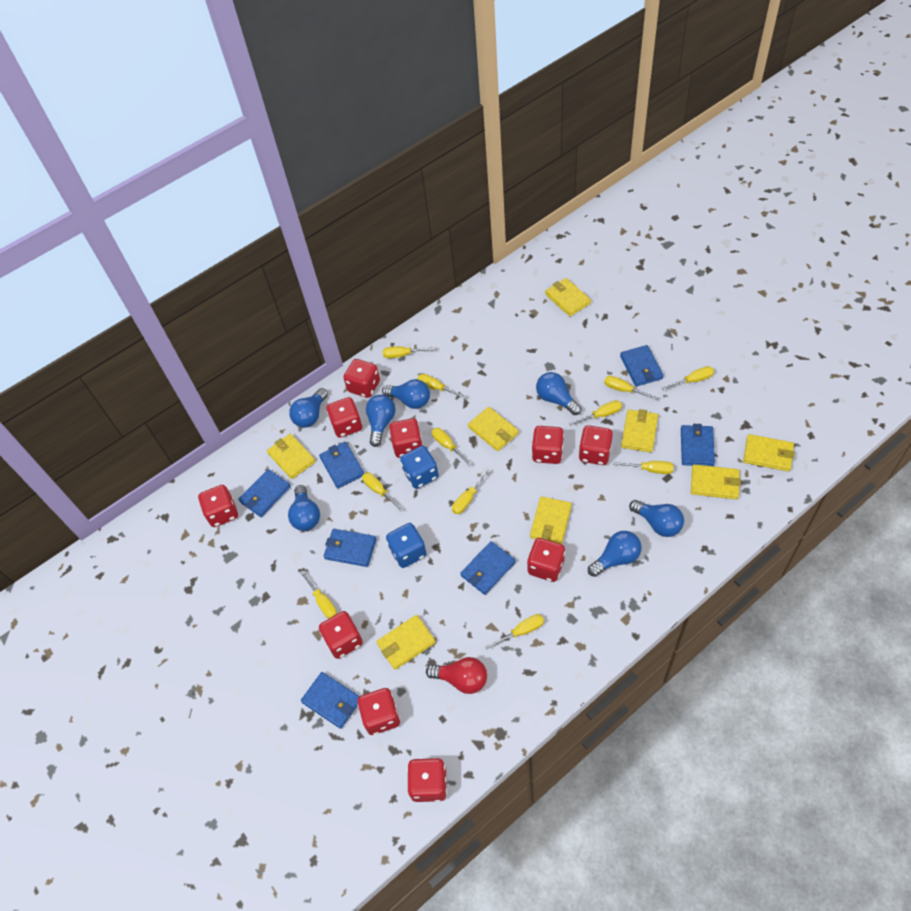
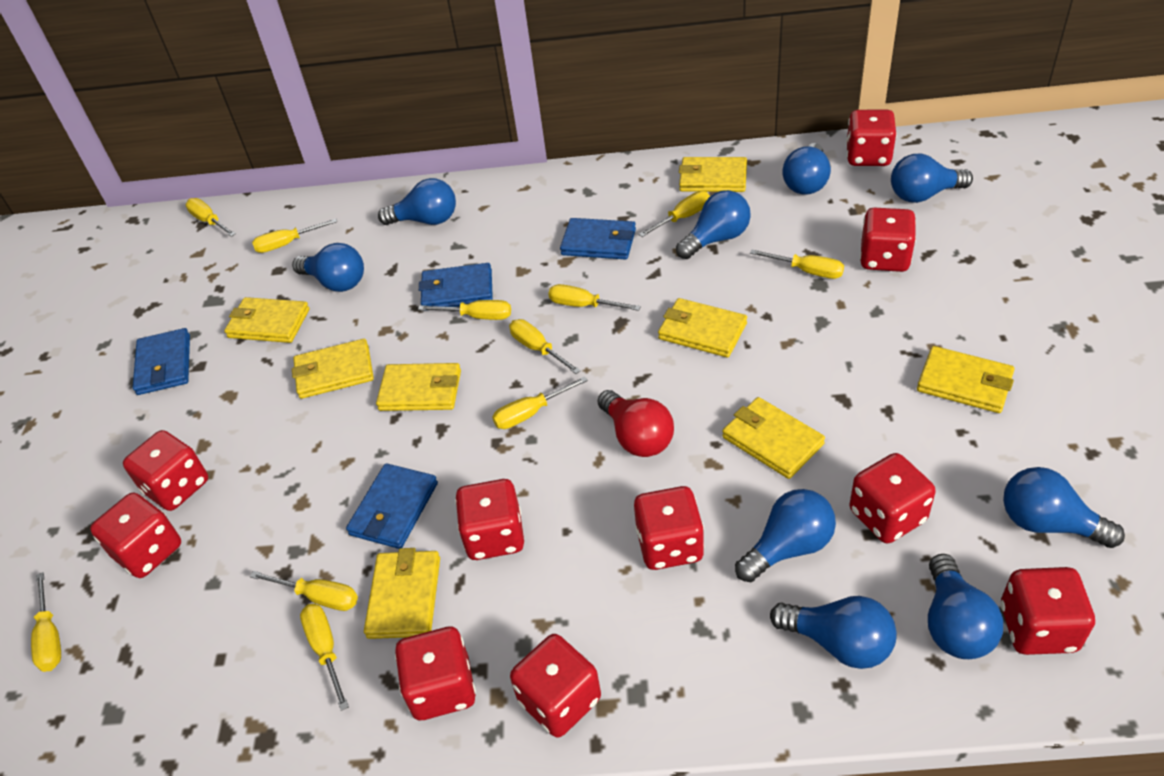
blue dice: [386,523,427,568] [400,446,439,489] = 2 -> none = 0
blue light bulb: [288,485,320,531] [289,388,328,428] [366,395,396,447] [382,379,430,409] [536,372,581,415] [588,531,642,577] [629,500,684,537] = 7 -> [292,243,364,292] [378,178,456,225] [676,190,751,259] [735,489,836,582] [770,596,897,669] [782,143,831,195] [891,154,973,203] [928,554,1003,659] [1003,467,1125,548] = 9
blue wallet: [239,469,291,517] [301,672,360,729] [319,442,364,488] [324,529,377,567] [460,541,516,595] [620,345,664,386] [681,424,715,466] = 7 -> [133,328,190,395] [346,463,438,549] [419,263,493,311] [560,218,636,259] = 4

